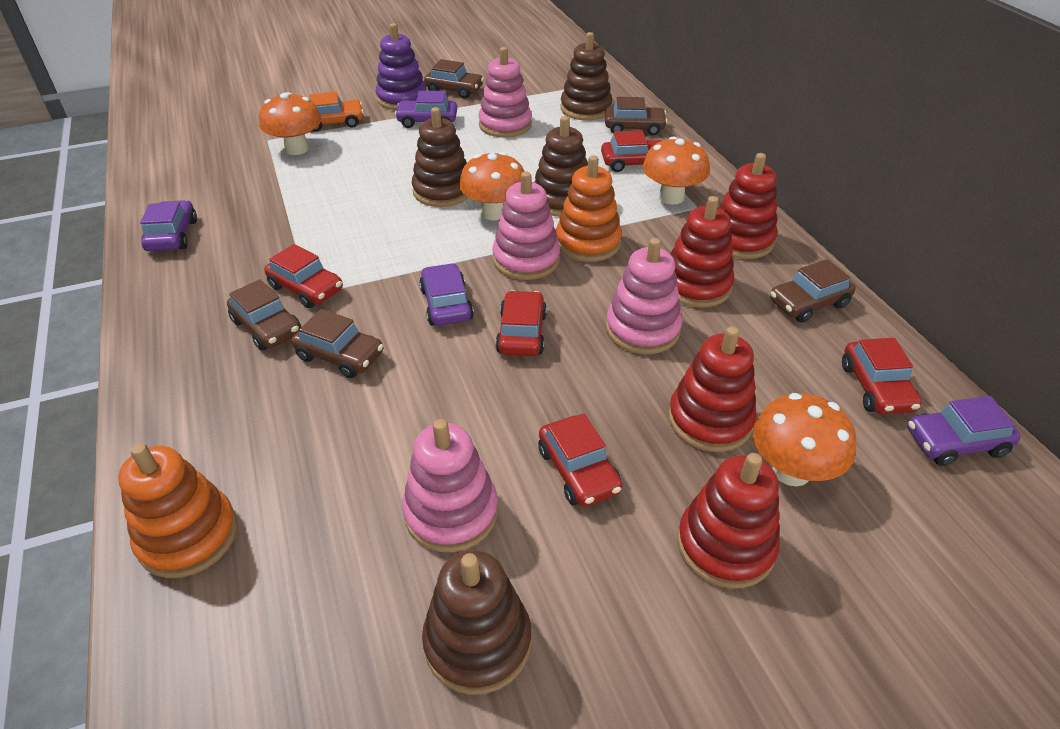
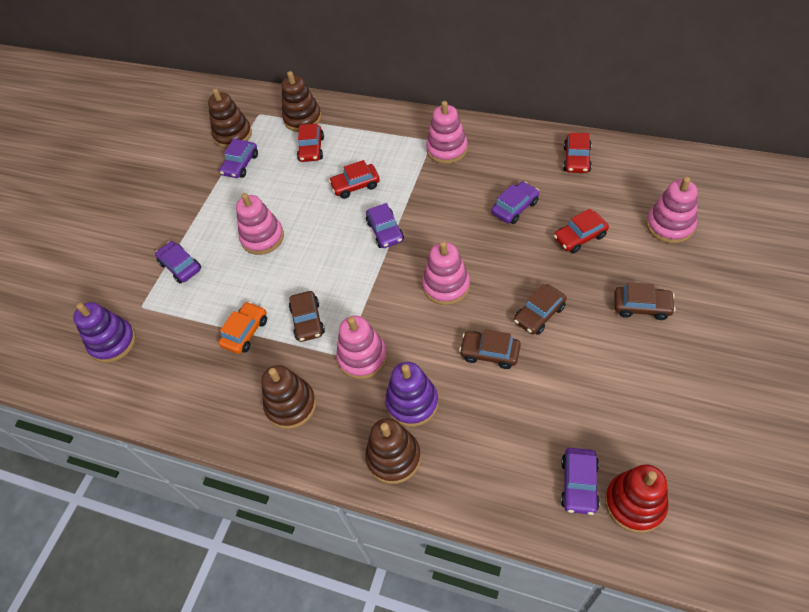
brown car: [227,279,301,351] [291,309,383,378] [424,59,484,99] [605,97,668,135] [770,259,855,323] = 5 -> [289,291,325,342] [459,329,521,369] [514,284,567,335] [614,282,676,320] = 4
orange mushroom: [259,92,322,155] [459,152,525,220] [642,137,710,205] [753,393,856,487] = 4 -> none = 0
orange stacking toy: [118,443,237,578] [556,155,622,262] = 2 -> none = 0
pink stacking toy: [402,419,498,552] [479,47,532,138] [492,171,560,280] [606,238,682,354] = 4 -> [236,193,284,255] [336,316,387,379] [422,241,470,305] [426,101,468,164] [646,177,698,243] = 5
purple car: [140,200,197,251] [395,91,457,128] [419,263,474,326] [908,396,1021,466] = 4 -> [155,241,201,283] [219,139,258,178] [366,203,404,248] [492,181,539,224] [561,448,600,515] = 5
purple stacking toy: [376,23,427,110] = 1 -> [73,302,136,363] [385,362,438,427] = 2
red car: [264,244,343,308] [495,290,547,356] [538,413,622,507] [601,130,662,172] [842,338,922,414] = 5 -> [297,123,324,162] [329,160,380,199] [554,209,609,253] [563,133,592,173] = 4
red stacking toy: [668,326,757,452] [670,196,734,308] [677,453,780,589] [719,153,777,259] = 4 -> [605,464,669,533] = 1

